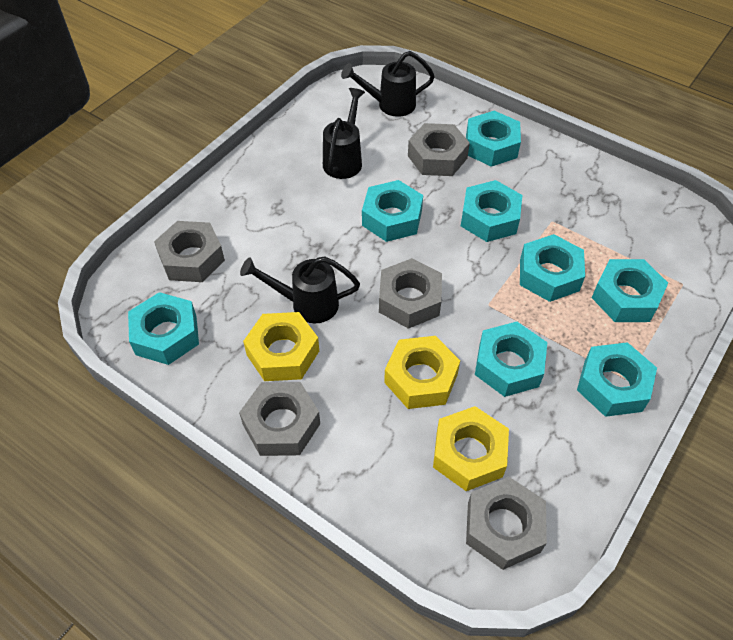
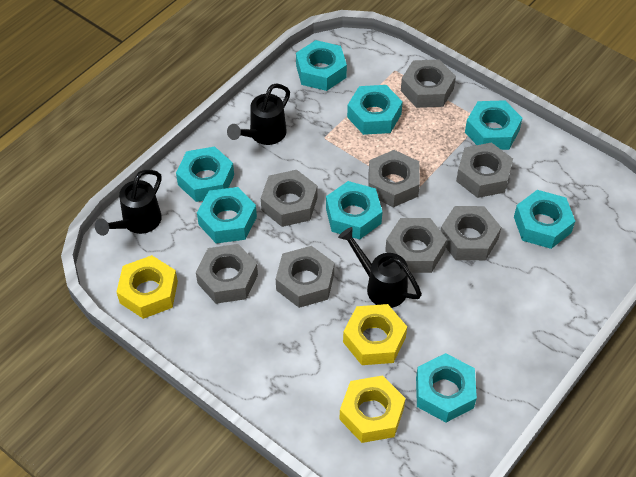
grey nut: [154,221,225,282] [239,382,320,456] [379,258,442,329] [408,123,470,176] [466,477,547,570] = 5 -> [196,244,258,304] [261,170,317,227] [276,246,334,308] [368,150,420,207] [385,218,447,273] [401,60,456,108] [441,206,501,260] [456,143,513,198] = 8

